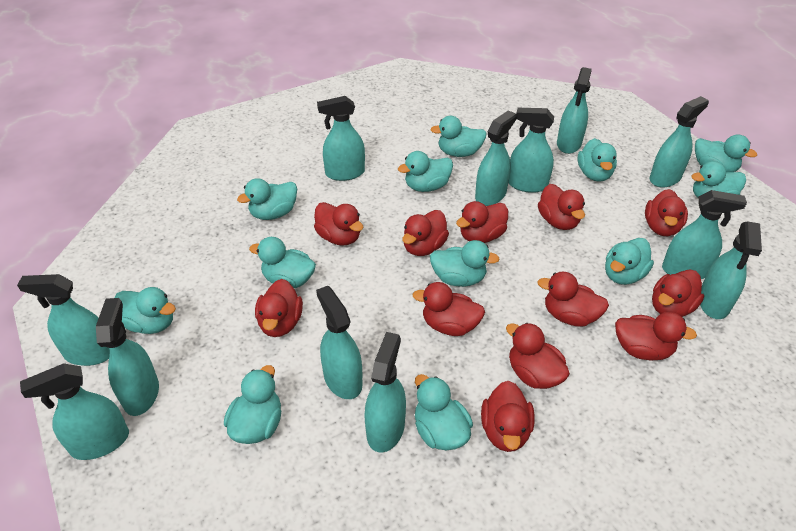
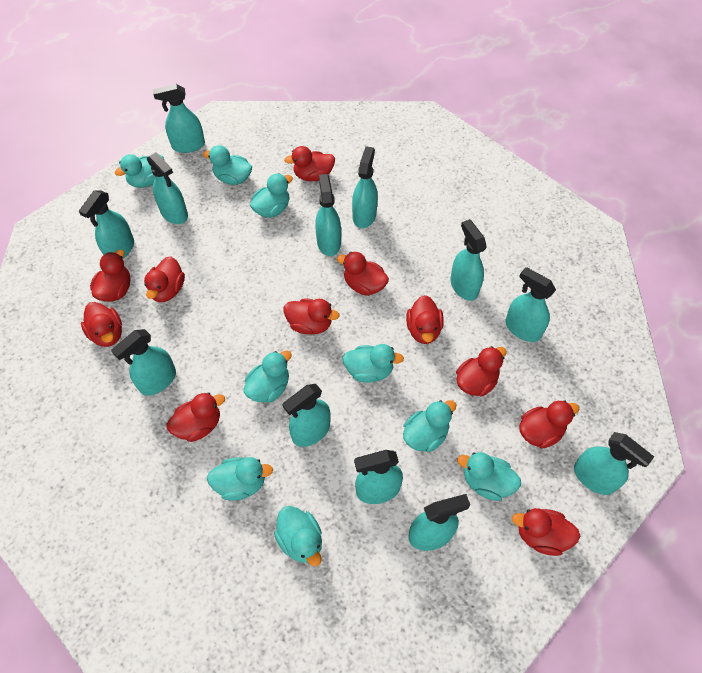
red duck: [255,279,303,337] [314,202,363,246] [402,210,449,256] [412,282,485,336] [456,201,508,243] [481,381,535,452] [506,323,570,389] [537,272,609,327] [538,184,585,230] [615,312,697,361] [645,189,688,236] [652,269,704,317] = 12 -> [81,302,122,347] [90,250,131,302] [144,256,185,302] [166,392,225,442] [283,299,340,334] [284,146,335,181] [337,252,389,296] [406,295,444,344] [456,346,507,397] [512,508,580,556] [520,400,579,448] = 11
turquoise duck: [115,287,176,334] [224,365,281,444] [237,178,297,220] [249,237,316,288] [398,151,453,192] [415,374,473,450] [430,240,500,287] [431,116,486,157] [577,138,617,182] [605,238,654,285] [691,161,746,198] [695,134,757,172] = 12 -> [115,154,165,188] [203,145,252,185] [207,457,273,500] [244,350,292,402] [250,173,293,218] [274,506,322,567] [342,344,404,383] [403,400,456,452] [457,452,521,501] = 9

